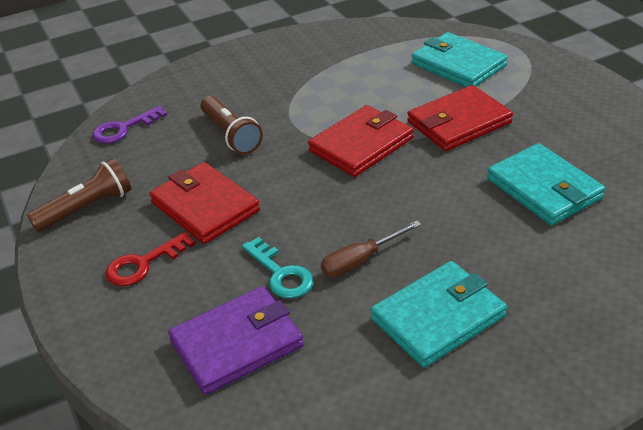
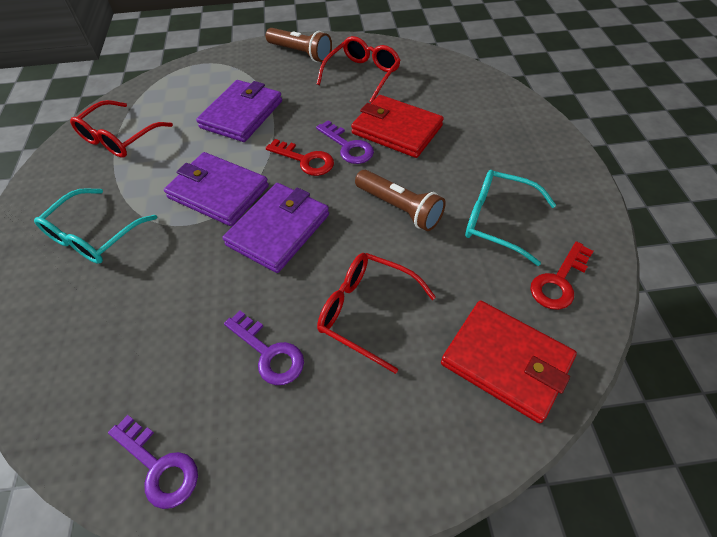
brown screwdriver: [321,221,421,277] = 1 -> none = 0
purple key: [92,106,167,144] = 1 -> [108,415,198,509] [224,311,304,385] [316,120,374,164] = 3
purple wallet: [168,286,304,395] = 1 -> [164,152,269,226] [196,80,282,142] [222,183,329,273] = 3
red glasses: none = 0 -> [70,100,173,157] [317,36,401,103] [317,253,436,374] = 3
red key: [106,231,196,286] = 1 -> [266,139,334,176] [530,241,593,310] = 2
red wallet: [149,162,260,244] [308,105,413,177] [407,85,513,151] = 3 -> [351,95,444,158] [441,300,577,423] = 2
turquoise glasses: none = 0 -> [34,188,157,264] [465,170,556,266] = 2
turquoise key: [242,237,314,299] = 1 -> none = 0
turquoise wallet: [371,261,507,368] [412,32,508,87] [487,143,606,226] = 3 -> none = 0

